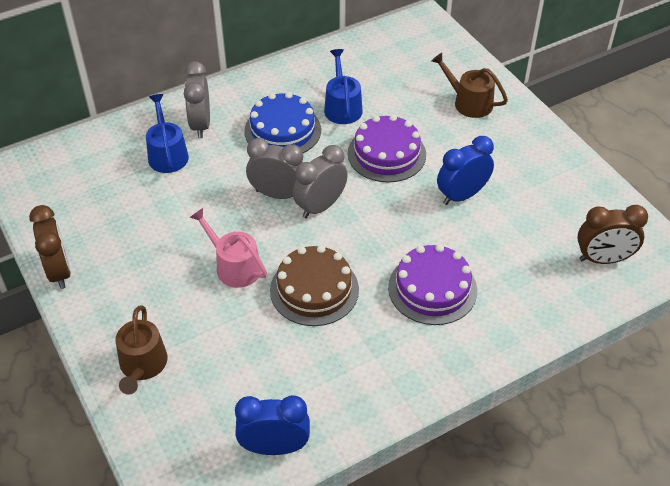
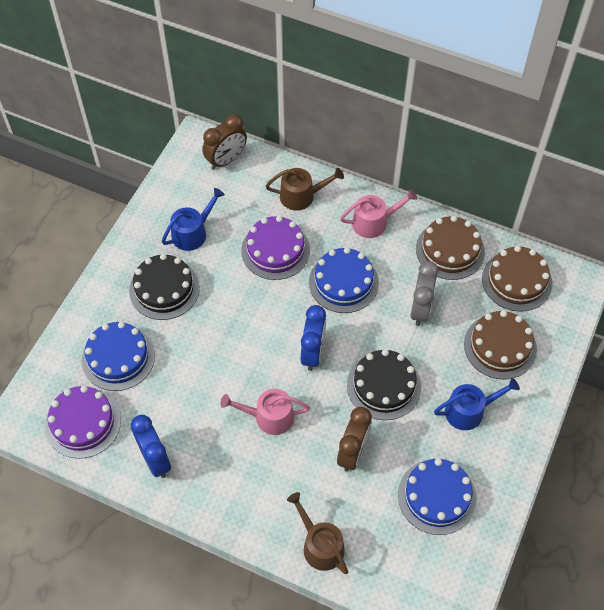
black cake: none = 0 -> [129,254,200,320] [347,349,421,420] = 2
blue cake: [244,92,321,153] = 1 -> [82,322,155,391] [309,247,379,313] [398,458,477,535] = 3
brown cake: [270,245,359,326] = 1 -> [416,216,485,280] [464,310,537,379] [482,246,552,312] = 3
grey clock: [184,61,210,138] [246,138,303,199] [293,145,348,219] = 3 -> [410,261,438,326] = 1
pink watering can: [190,208,267,288] = 1 -> [220,389,310,435] [340,189,417,238] = 2

